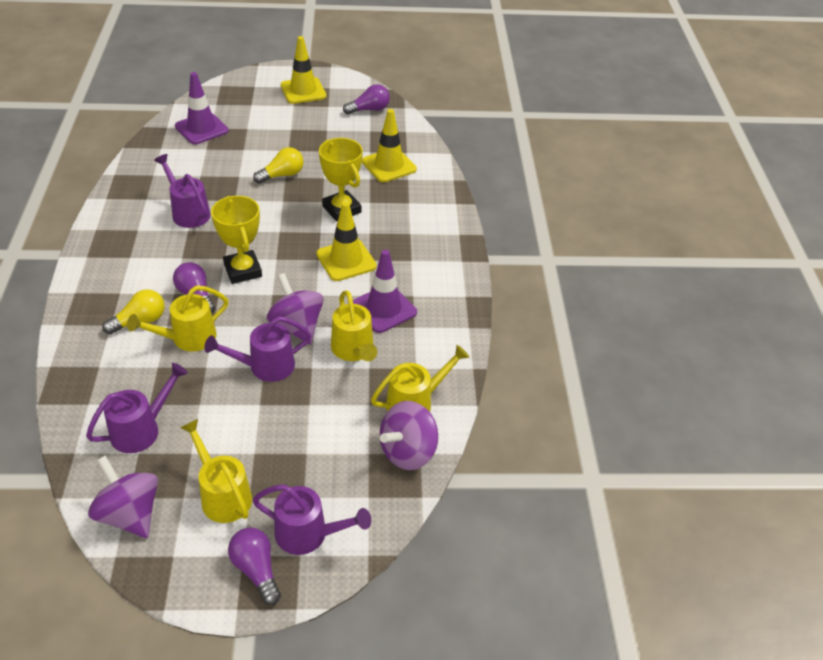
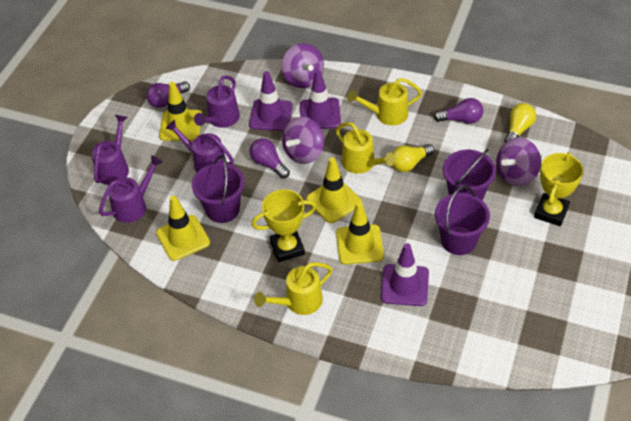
purple bucket: none = 0 -> [192,155,244,223] [435,186,490,255] [443,149,496,201] = 3
purple traffic cone: [175,72,229,144] [353,250,417,333] = 2 -> [249,71,293,131] [300,70,341,129] [381,243,429,306] = 3
yellow traffic cone: [281,36,326,104] [316,202,377,281] [362,109,417,182] = 3 -> [156,195,210,261] [159,82,202,141] [306,157,362,223] [336,202,384,265] = 4
yellow watering can: [127,285,228,351] [180,419,252,523] [331,290,377,361] [371,345,469,412] = 4 -> [254,262,333,315] [335,122,396,174] [347,78,422,126] = 3

